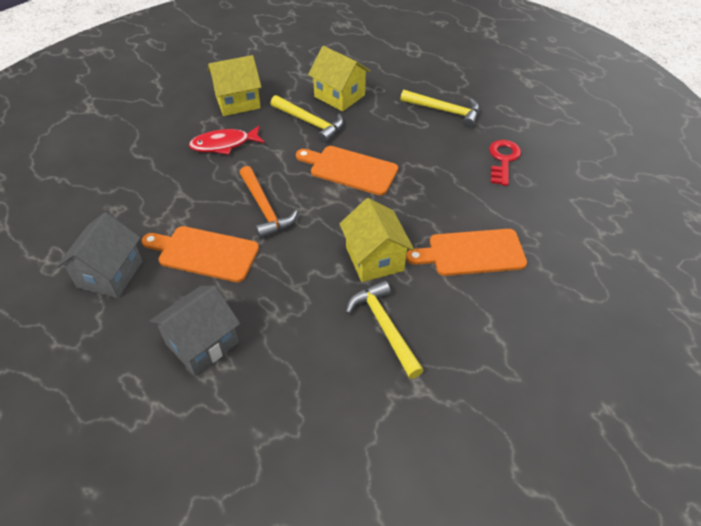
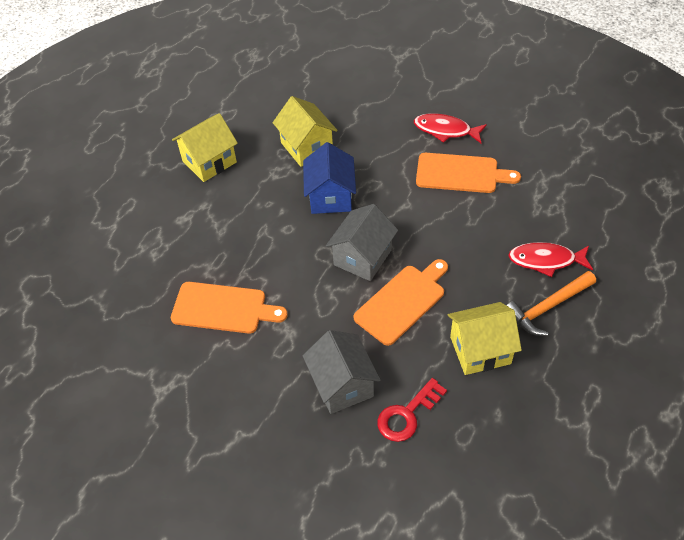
blue house: none = 0 -> [303,142,356,214] = 1
red fish: [189,126,264,155] = 1 -> [414,113,487,143] [508,242,593,277] = 2
yellow hammer: [270,95,344,143] [346,280,424,379] [400,90,480,128] = 3 -> none = 0

